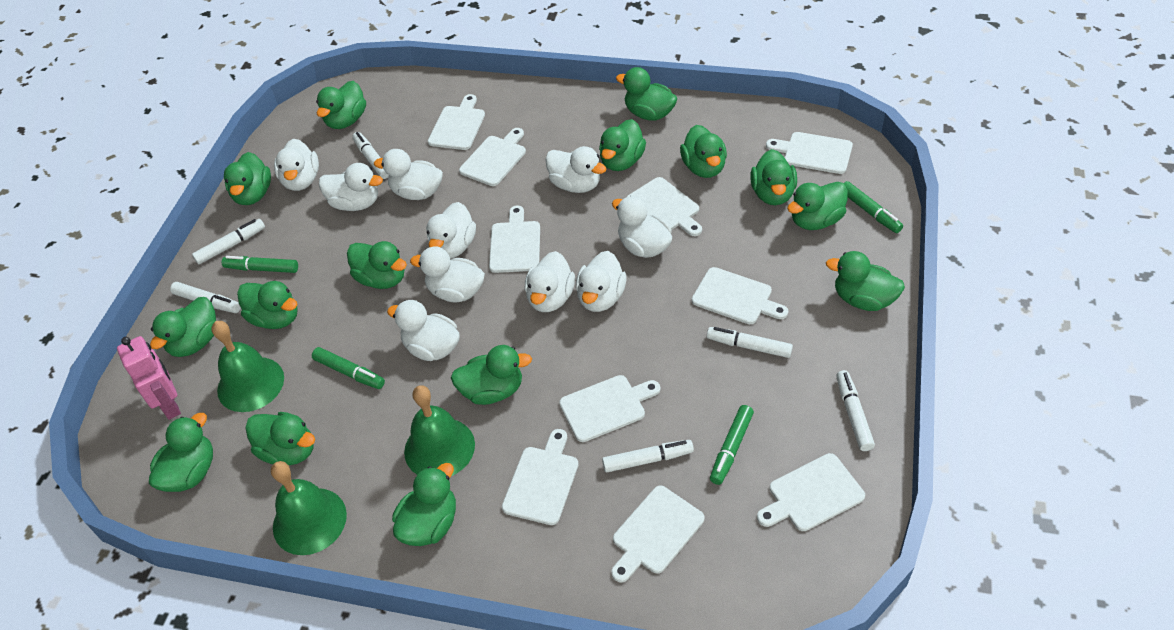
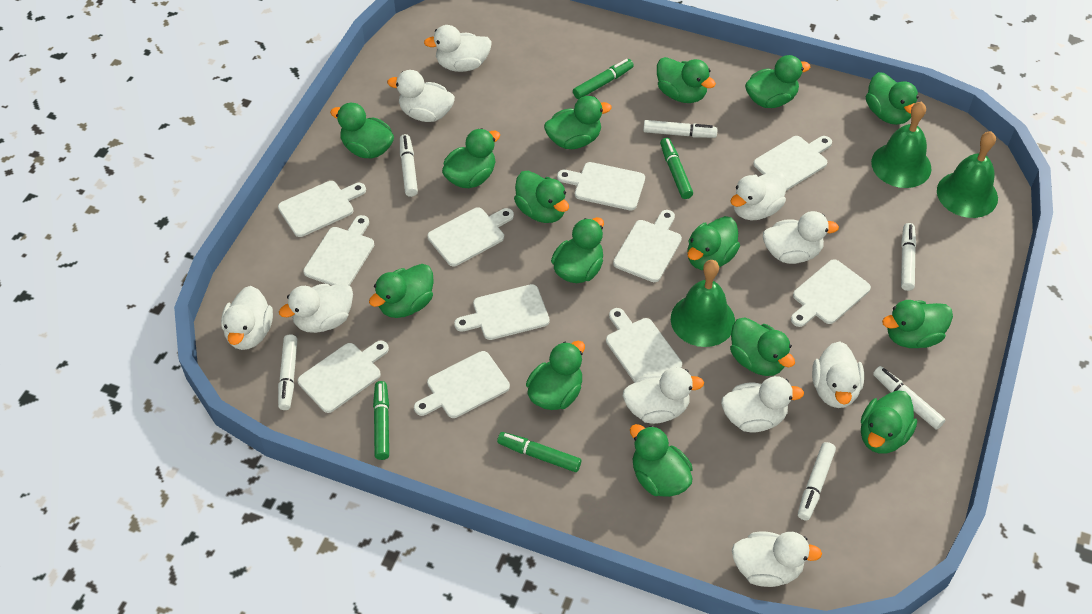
pink robot: [117,336,181,420] = 1 -> none = 0
white cutting board: [428,94,485,150] [459,128,526,186] [489,205,540,273] [502,429,578,525] [559,375,660,442] [611,486,705,582] [627,177,702,236] [692,267,788,324] [757,453,865,531] [766,132,853,174] = 10 -> [278,181,366,237] [297,340,389,413] [303,215,374,286] [414,351,510,418] [427,207,514,266] [454,284,550,340] [557,162,645,210] [606,308,682,382] [613,210,682,282] [753,136,832,191] [791,259,871,327] = 11

